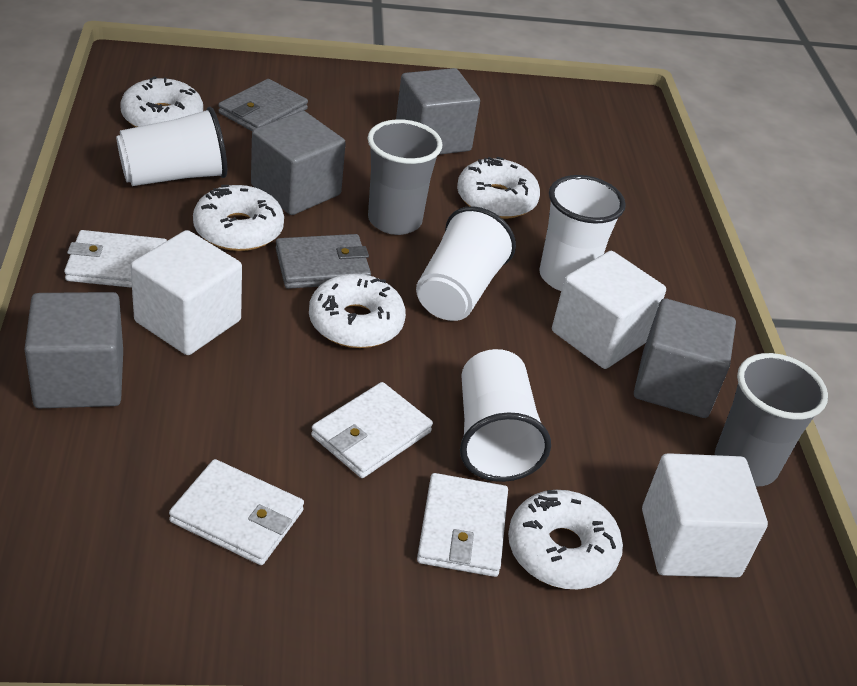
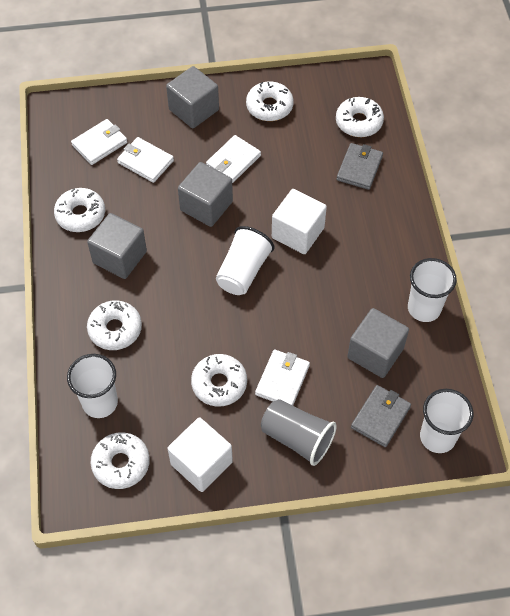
grey cup: [368,119,443,235] [715,353,828,486] = 2 -> [261,399,337,466] = 1
white cube: [131,230,242,355] [552,251,666,369] [642,453,768,577] = 3 -> [168,417,233,492] [272,189,327,254] = 2
white donut: [121,76,203,127] [193,185,284,251] [309,274,406,348] [457,157,540,219] [508,490,623,589] = 5 -> [54,188,105,232] [87,300,142,350] [91,432,150,489] [191,354,247,407] [246,82,293,121] [336,97,384,137] = 6

